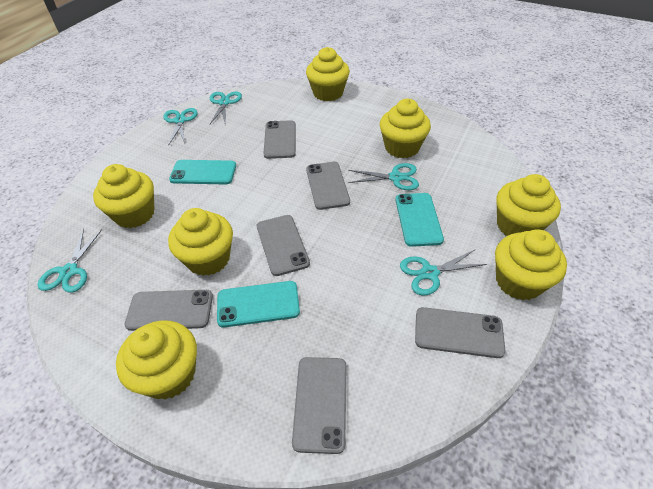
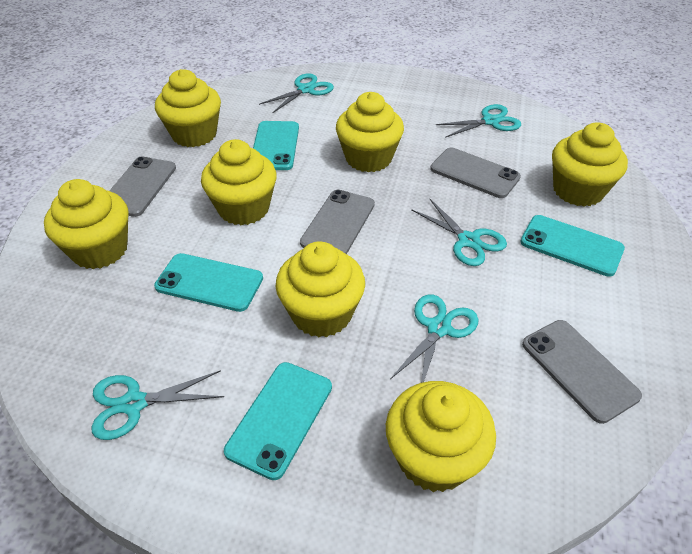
grey phone: [125,290,213,331] [257,215,310,276] [263,120,296,159] [292,357,347,454] [306,162,350,210] [415,307,505,358] = 6 -> [110,156,176,217] [300,190,375,254] [430,147,521,198] [522,320,642,424] = 4
turquoise phone: [169,160,236,184] [217,281,300,328] [395,193,444,247] = 3 -> [154,253,263,312] [224,362,332,480] [253,121,299,170] [520,215,625,277] = 4

